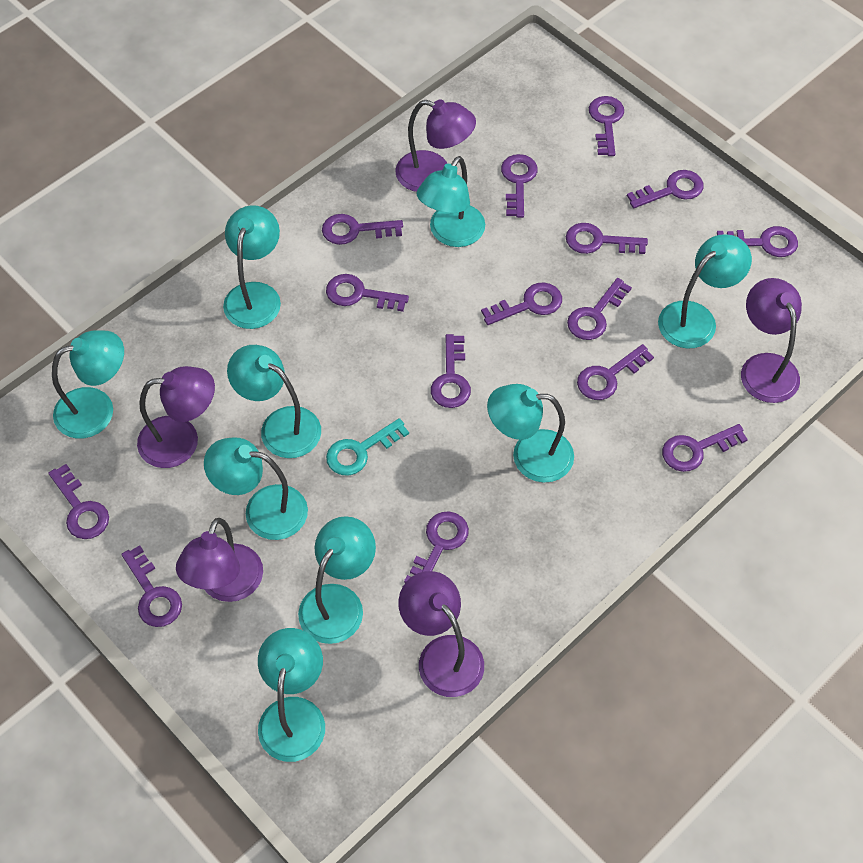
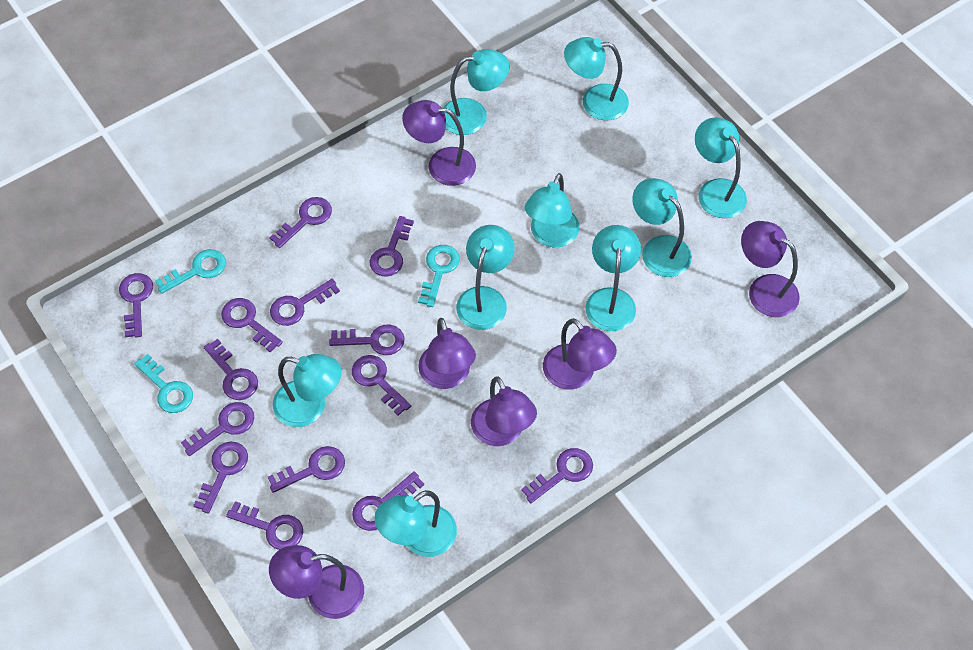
purple key: [48,464,109,539] [121,545,182,627] [322,214,403,245] [326,274,409,312] [404,511,469,583] [431,334,471,408] [481,282,562,325] [501,154,538,218] [566,223,648,254] [567,278,632,340] [577,344,654,400] [589,96,624,156] [627,170,704,208] [662,424,748,472] [717,226,798,257] = 15 -> [119,273,153,337] [181,402,254,456] [193,442,248,514] [204,339,258,400] [221,298,283,353] [226,501,303,550] [268,446,345,493] [269,197,332,248] [270,279,340,326] [329,325,405,355] [352,355,411,415] [352,471,424,531] [370,216,414,277] [521,448,593,503] = 14
purple lamp: [137,366,215,468] [176,518,263,602] [395,99,476,192] [398,571,484,697] [741,278,802,403] = 5 -> [269,545,364,619] [402,100,476,186] [418,318,476,389] [471,377,537,446] [543,318,617,390] [741,221,800,317] = 6
turquoise key: [326,418,409,476] = 1 -> [134,354,193,413] [155,249,226,294] [418,245,460,307] = 3

